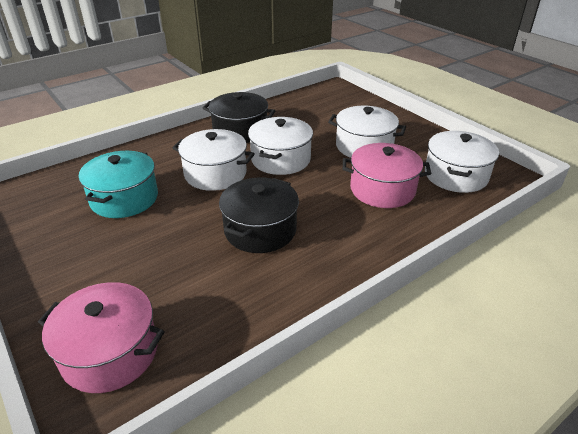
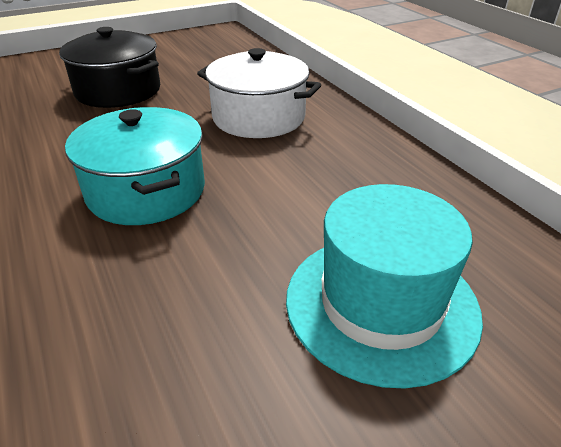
black pot: [203,92,275,143] [219,178,299,253] = 2 -> [59,27,160,108] = 1
pink pot: [38,282,165,393] [343,143,431,208] = 2 -> none = 0
turquoise hat: none = 0 -> [286,184,483,389] = 1
white pot: [172,129,255,191] [248,117,313,175] [328,106,406,158] [425,131,499,193] = 4 -> [197,48,321,138] = 1

